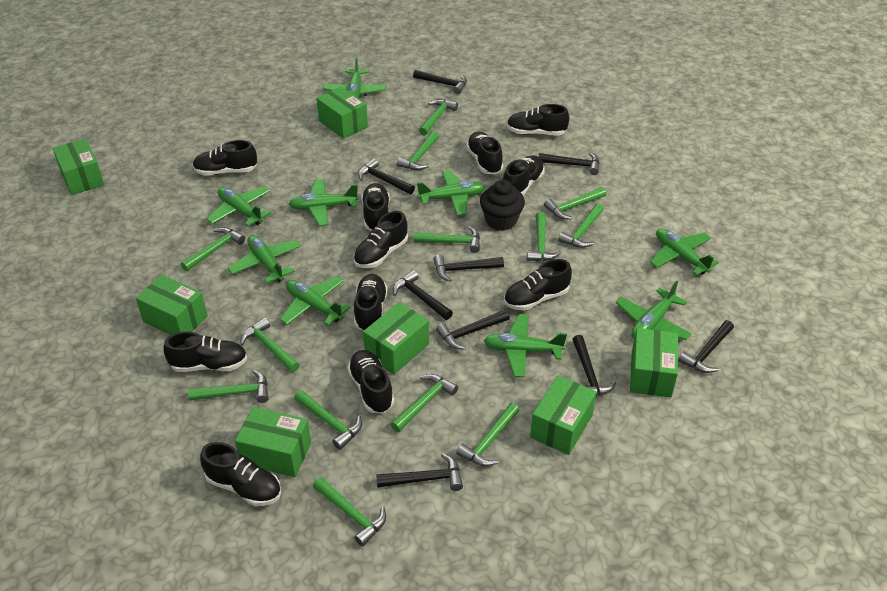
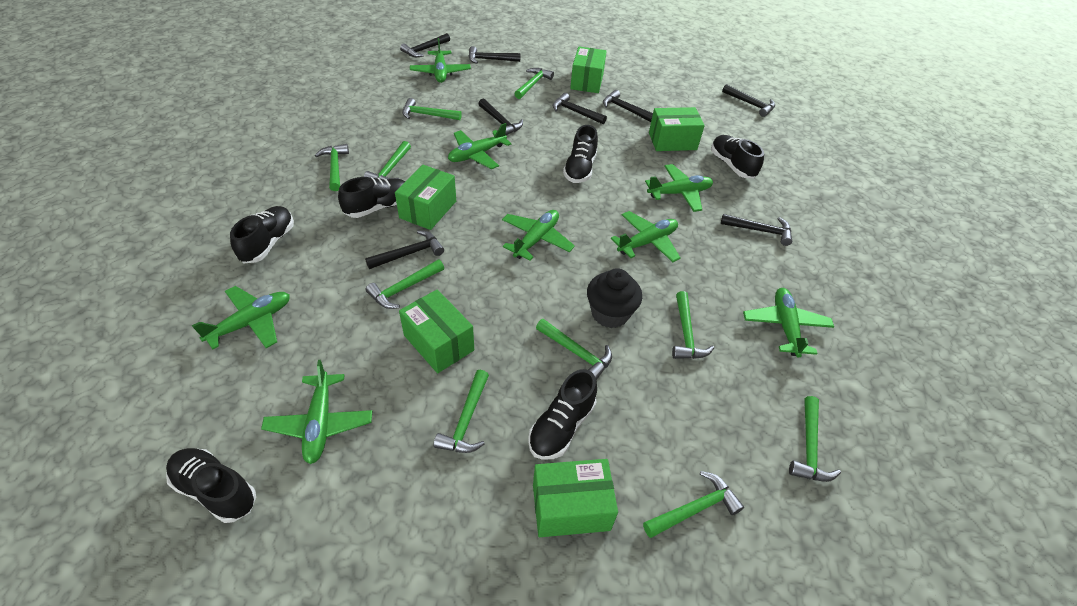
black hammer: [358,158,415,194] [376,453,463,491] [393,270,453,320] [413,70,467,94] [433,254,504,282] [436,309,510,350] [539,152,599,175] [572,335,617,396] [678,320,734,373] = 9 -> [365,230,444,269] [400,33,450,57] [469,46,521,64] [479,99,523,135] [552,93,607,124] [603,90,653,122] [721,214,792,246] [722,84,775,117] = 8
black shoe: [163,332,247,372] [193,140,257,176] [200,442,281,506] [347,350,394,413] [354,211,408,268] [354,274,388,331] [361,183,390,231] [466,132,503,174] [503,155,545,195] [504,259,572,311] [507,104,569,135] = 11 -> [166,448,256,523] [230,206,294,263] [338,177,405,218] [528,369,597,460] [563,125,598,183] [711,135,764,178] = 6
green box: [53,139,104,195] [136,275,208,335] [235,407,311,477] [316,87,368,139] [363,302,429,374] [530,375,597,455] [630,328,678,398] = 7 -> [395,165,456,230] [399,289,474,373] [533,459,618,537] [570,47,607,93] [649,107,705,151] = 5
green hammer: [181,227,245,271] [188,370,268,403] [240,318,300,372] [294,390,362,450] [313,477,386,546] [391,374,458,432] [397,131,439,170] [413,226,480,253] [419,99,458,136] [456,403,520,466] [527,212,561,261] [544,187,607,220] [558,203,604,248] = 13 -> [315,144,349,191] [364,141,411,180] [366,260,444,309] [402,98,462,120] [434,370,489,453] [514,68,554,99] [536,319,612,380] [643,471,744,538] [672,291,714,359] [789,396,841,482] = 10
green plane: [206,187,271,226] [228,235,301,283] [280,276,351,325] [289,179,359,226] [323,57,386,98] [417,170,485,216] [484,314,567,377] [616,281,692,340] [650,228,719,276] = 9 -> [192,286,290,350] [261,360,372,464] [410,38,471,83] [448,123,511,169] [502,210,575,261] [611,211,681,262] [645,164,713,212] [743,288,834,358] = 8

